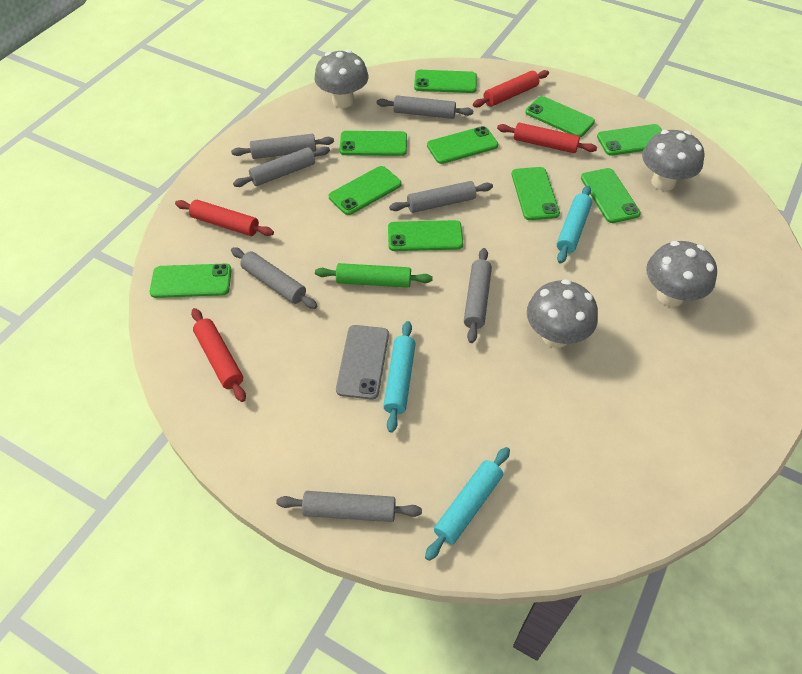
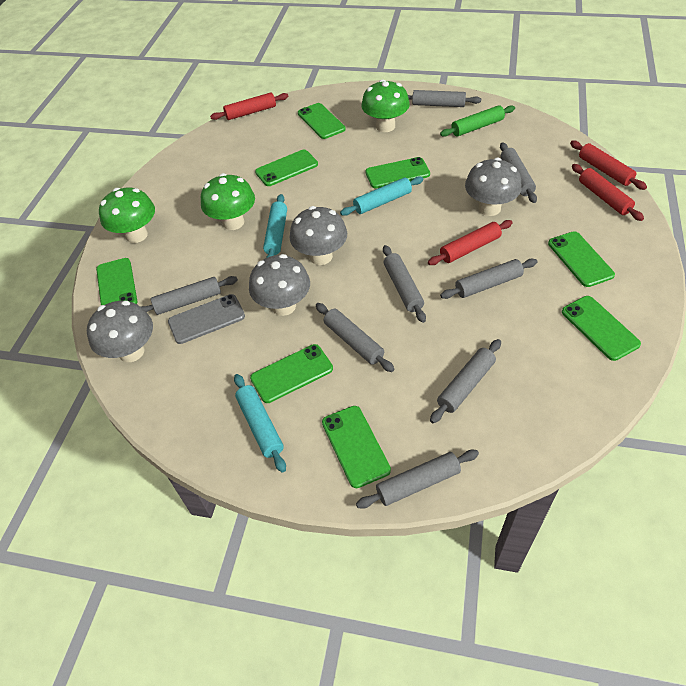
green mushroom: none = 0 -> [99,188,155,243] [201,173,255,230] [361,79,410,132] = 3
green phone: [150,264,232,298] [329,166,402,215] [339,131,407,156] [388,220,463,251] [414,70,477,93] [427,126,498,164] [512,167,560,220] [526,96,595,137] [581,168,641,223] [597,124,662,156] = 10 -> [96,258,138,305] [250,344,333,403] [255,150,318,186] [298,103,345,139] [322,406,391,488] [365,157,430,189] [548,231,615,287] [562,296,641,361] = 8
grey rolling pin: [231,134,334,159] [231,247,317,309] [233,147,330,187] [276,491,422,522] [377,95,474,119] [389,181,493,213] [464,248,492,343] = 7 -> [141,276,238,315] [316,303,394,372] [356,450,479,509] [383,245,426,323] [408,90,481,107] [430,339,501,423] [440,259,537,299] [500,142,537,203] = 8

